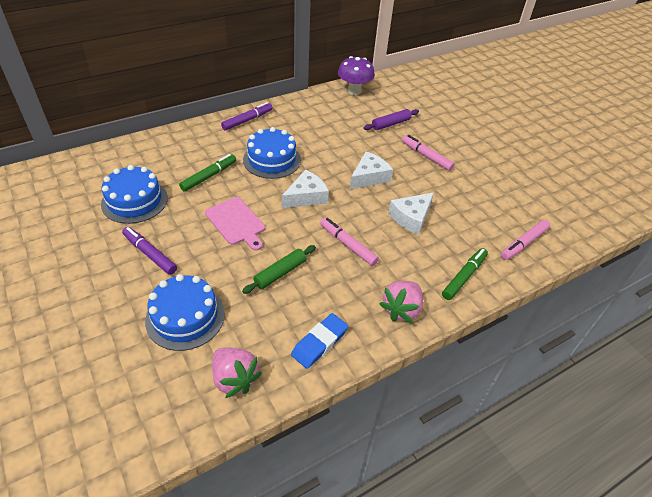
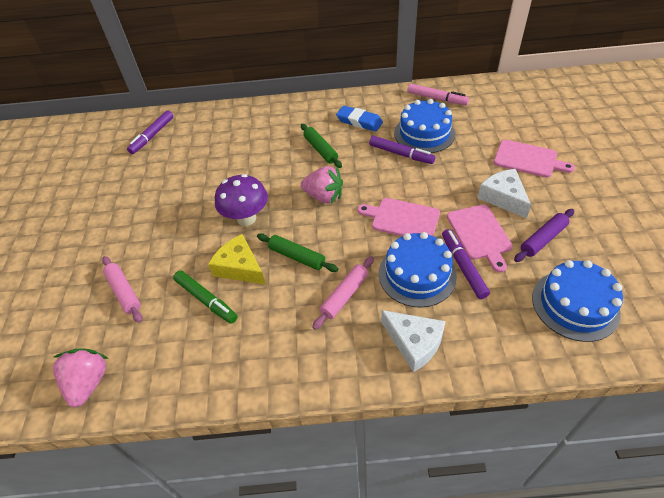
green marker: [179,154,236,192] [442,248,488,300] = 2 -> [173,271,238,324] = 1
green rolling pin: [242,245,316,294] = 1 -> [257,233,338,272] [301,124,342,168] = 2
pink cutting board: [205,197,265,251] = 1 -> [357,198,440,236] [447,205,513,273] [494,140,575,178] = 3
pink marker: [320,218,379,266] [402,135,454,171] [501,220,550,260] = 3 -> [408,84,469,105] = 1
pink rolling pin: none = 0 -> [102,256,142,323] [312,256,374,330] = 2
purple marker: [122,227,177,275] [221,102,273,130] = 2 -> [127,111,173,154] [369,136,435,164] [442,229,490,299] = 3
white cheese: [282,170,329,208] [350,152,393,189] [389,192,434,234] = 3 -> [381,310,446,372] [478,169,531,219] = 2
yellow cheese: none = 0 -> [208,234,266,285] = 1

